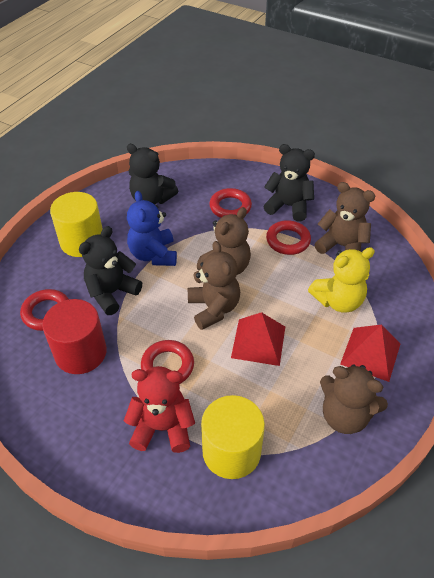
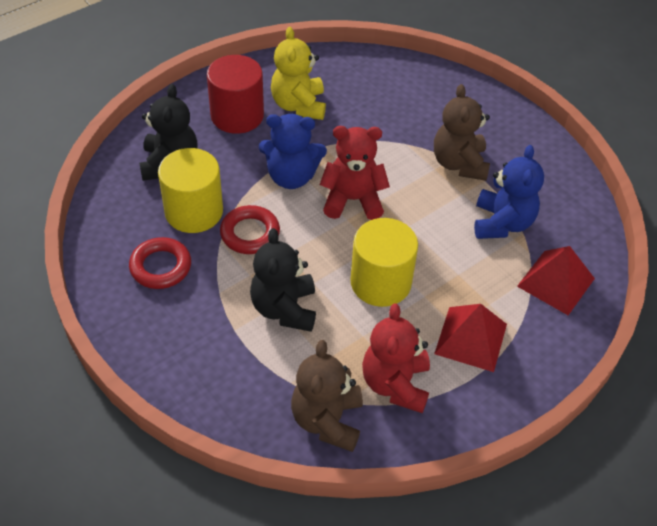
black teddy bear: [79,226,142,315] [127,144,178,205] [263,144,315,222] = 3 -> [139,84,198,181] [250,228,316,332] = 2
blue teddy bear: [127,191,177,266] = 1 -> [259,114,327,189] [474,145,544,239] = 2
brown teddy bear: [188,241,240,330] [197,207,251,275] [314,182,375,254] [320,364,388,434] = 4 -> [291,340,363,452] [434,84,490,181] = 2
red ring: [20,289,69,331] [141,340,194,384] [209,188,252,218] [266,220,311,255] = 4 -> [129,237,191,289] [220,205,280,254] = 2
red teddy bear: [124,366,195,453] = 1 -> [320,126,390,220] [362,303,430,413] = 2

